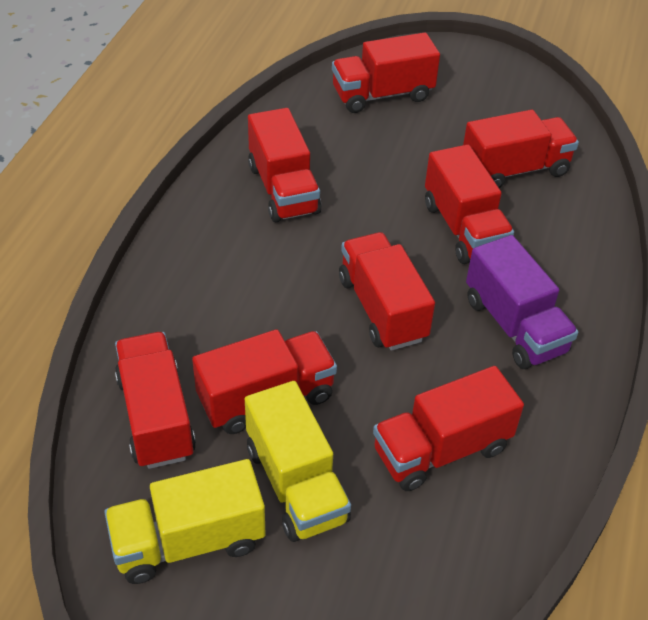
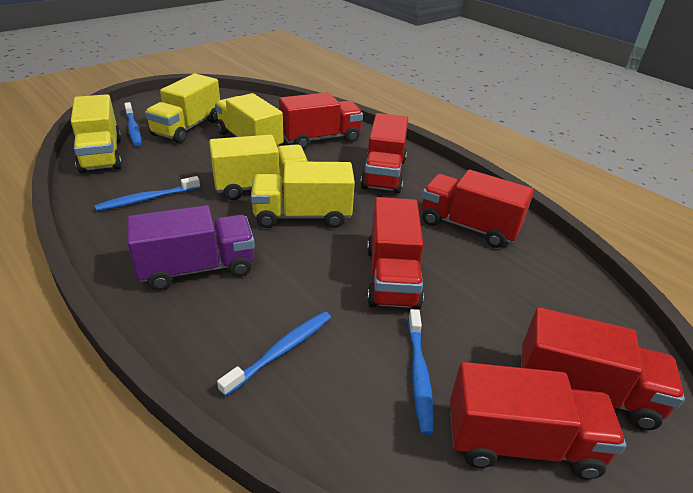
blue toothbrush: none = 0 -> [95,176,200,211] [124,102,141,146] [217,311,331,397] [408,309,434,435] = 4
red truck: [115,332,196,469] [192,329,337,434] [248,108,322,222] [332,32,440,113] [339,232,435,351] [373,366,524,491] [425,144,514,264] [463,110,579,188] = 8 -> [279,92,363,149] [360,113,408,194] [367,197,424,310] [422,170,534,248] [450,362,626,479] [521,307,685,430] = 6
yellow truck: [104,459,265,584] [245,381,351,542] = 2 -> [71,94,122,173] [145,73,220,143] [209,135,308,200] [215,93,283,147] [251,161,355,228] = 5

